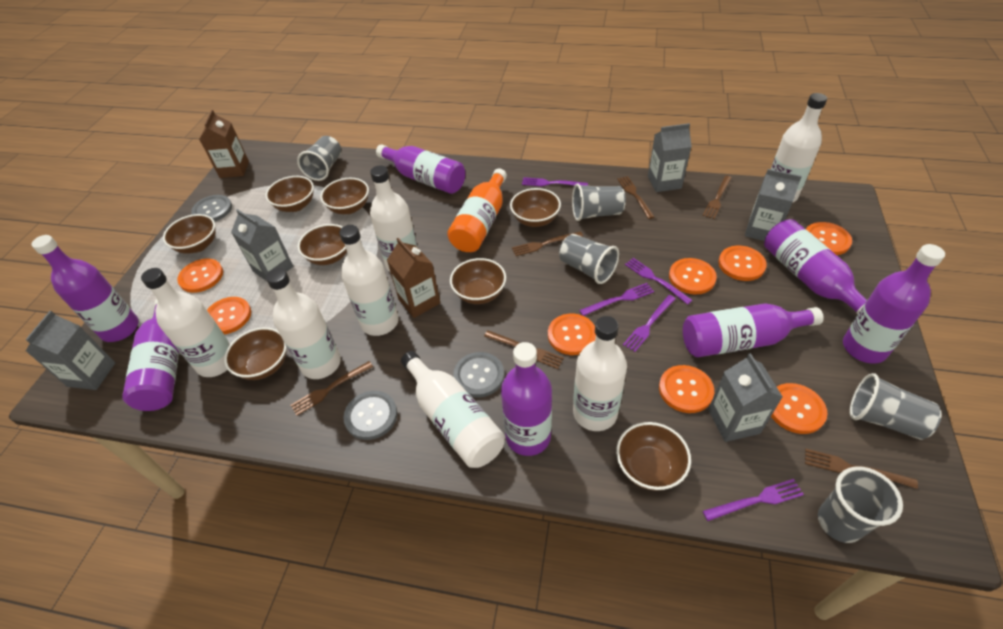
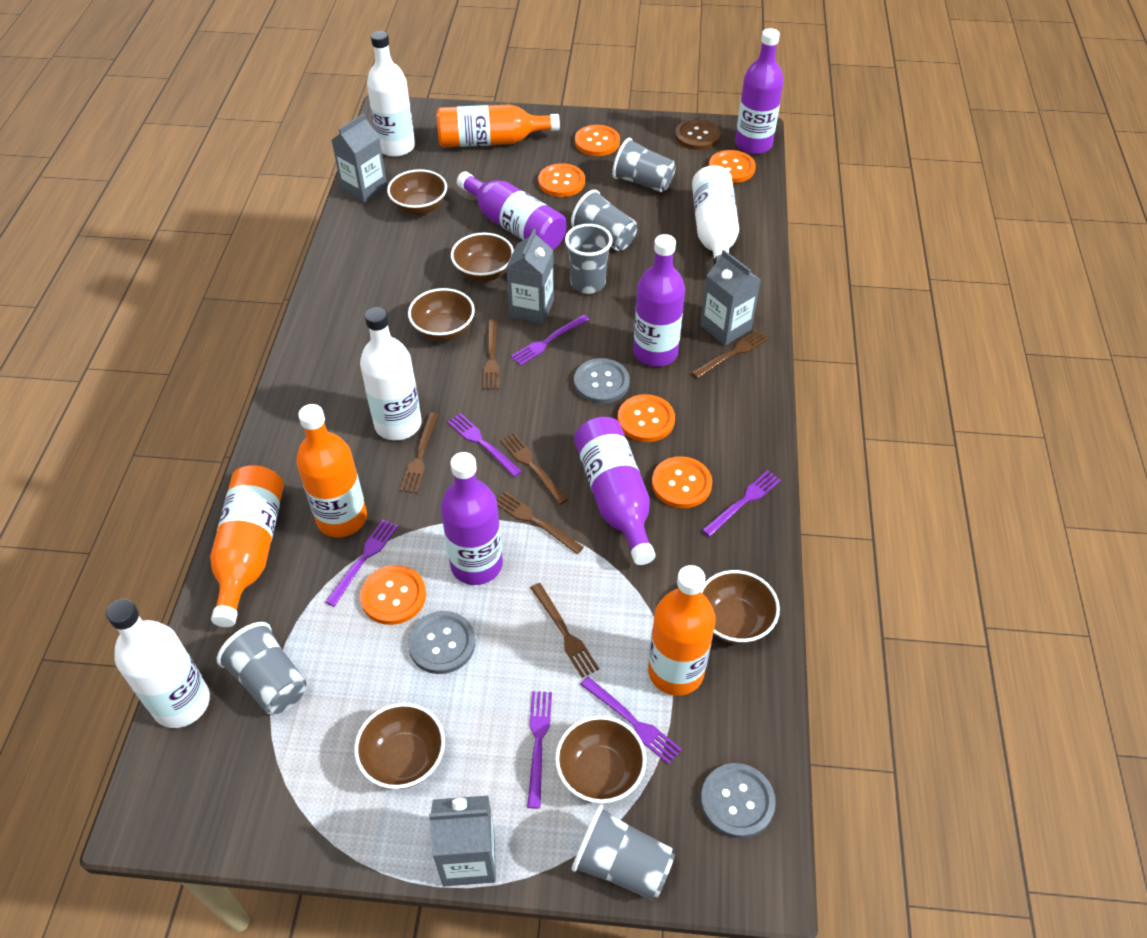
brown bowl: [163,214,216,254] [224,327,287,380] [265,176,314,212] [298,224,347,265] [320,178,369,214] [450,258,506,304] [510,188,561,227] [616,422,691,491] = 8 -> [354,703,445,789] [387,169,447,215] [408,288,475,341] [451,232,514,282] [555,716,646,803] [701,570,780,644] = 6
brown button: none = 0 -> [675,119,721,150] = 1
brown carton: [199,110,249,178] [387,238,440,318] = 2 -> none = 0
grey carton: [26,311,115,390] [231,209,293,281] [648,123,692,192] [708,353,783,442] [745,169,802,241] = 5 -> [332,113,388,203] [429,795,496,886] [506,229,554,324] [700,250,761,346] = 4
orange bottle: [447,168,507,252] = 1 -> [210,465,284,627] [296,404,367,538] [437,104,560,147] [648,565,716,696] = 4
orange button: [177,259,223,293] [207,297,251,334] [548,314,596,355] [659,365,714,413] [669,258,717,295] [718,246,767,281] [771,383,827,434] [806,222,852,255] = 8 -> [360,565,426,625] [538,163,585,197] [575,125,620,156] [618,394,675,442] [652,456,712,508] [709,150,756,183] = 6
purple bottle: [31,235,139,342] [122,298,179,411] [376,144,465,194] [501,342,552,456] [683,303,824,357] [764,219,867,315] [843,244,945,363] = 7 -> [441,452,503,585] [457,172,567,249] [574,417,656,565] [633,234,685,367] [735,28,784,154] = 5
purple fork: [522,177,588,186] [579,283,654,316] [623,295,676,352] [625,258,693,305] [703,479,804,521] = 5 -> [325,519,398,607] [448,413,522,477] [511,315,589,366] [527,691,552,809] [580,677,682,764] [702,470,781,537] = 6
white bottle: [141,268,230,377] [266,268,341,379] [339,225,399,336] [370,165,418,272] [401,351,505,468] [573,316,627,431] [771,93,827,202] = 7 -> [106,599,210,728] [360,307,422,440] [367,31,415,157] [692,165,739,266] = 4

